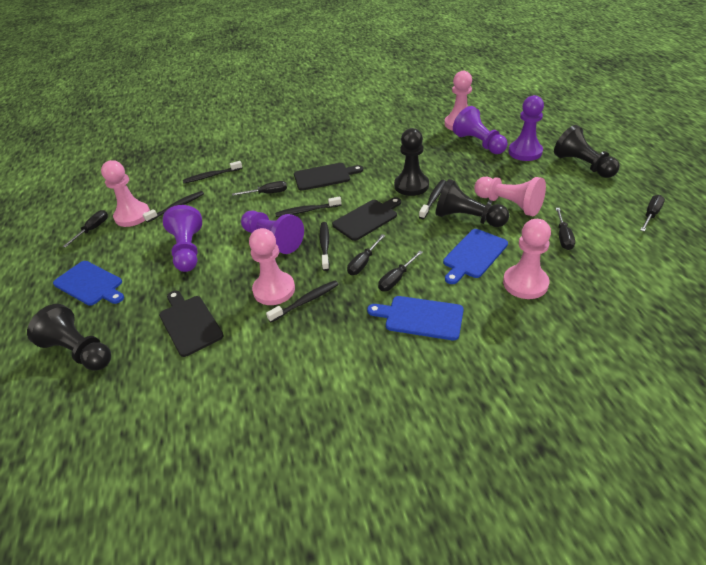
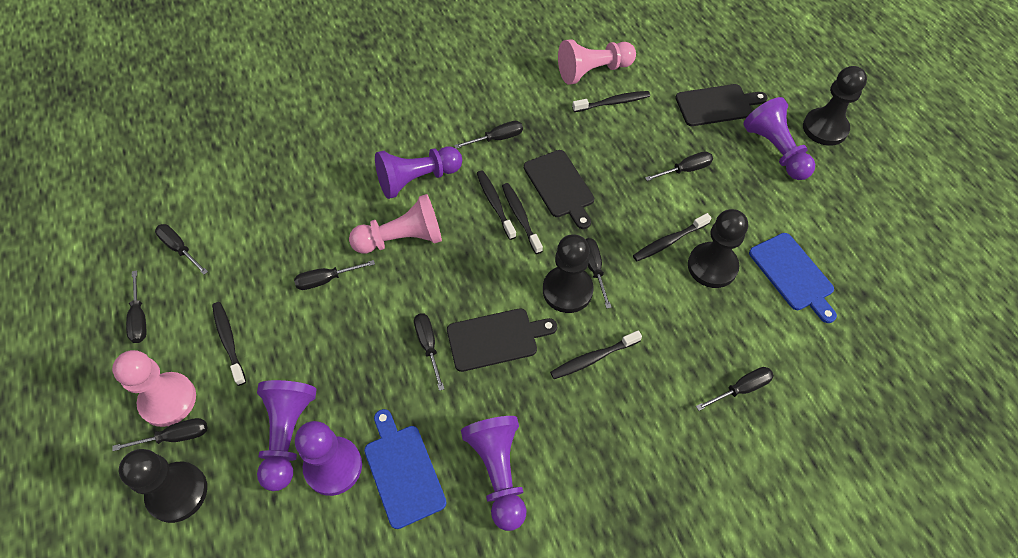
black screwdriver: [63,210,108,248] [232,181,287,196] [347,234,385,275] [378,251,423,291] [556,208,575,250] [641,195,665,232] = 6 -> [112,418,207,451] [126,270,146,343] [155,224,208,275] [294,260,375,290] [414,313,444,391] [454,121,523,149] [585,238,612,308] [645,152,713,181] [696,367,774,411] = 9
blue cutting board: [53,261,124,306] [367,296,464,340] [443,229,508,284] = 3 -> [364,409,447,529] [749,233,837,323] = 2
pink pawn: [101,160,150,227] [249,228,295,305] [445,71,472,131] [474,177,546,216] [503,219,551,299] = 5 -> [112,350,196,427] [349,194,442,254] [558,39,636,85] = 3
purple pawn: [163,205,202,272] [241,211,304,254] [453,106,508,154] [508,95,544,161] = 4 -> [257,380,316,491] [295,421,362,496] [375,146,462,199] [461,416,526,531] [743,97,815,180] = 5

